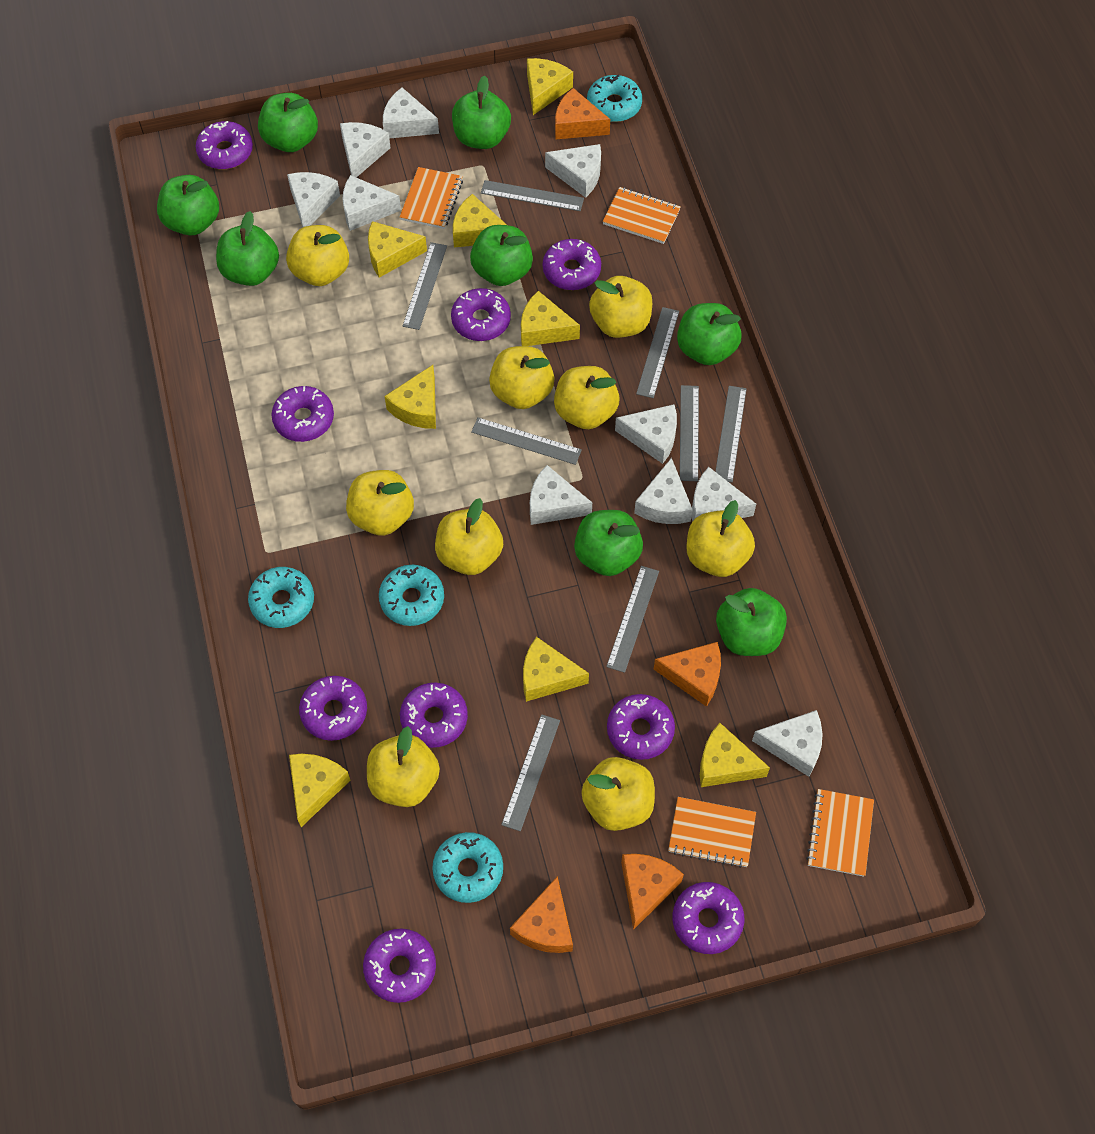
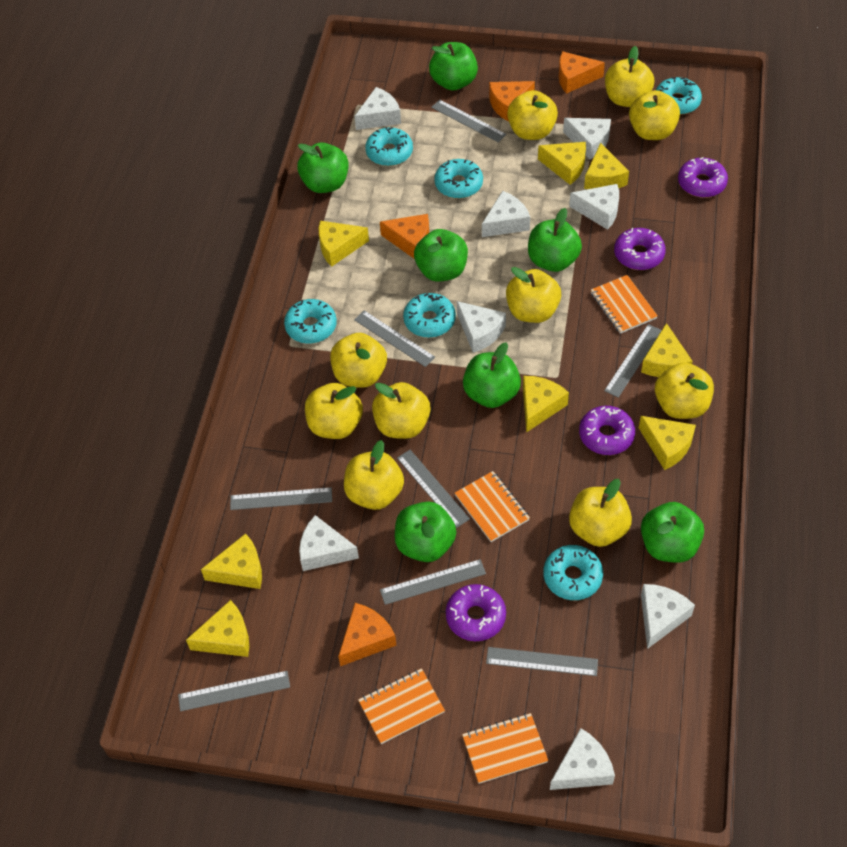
green apple: [157,175,219,236] [216,211,279,286] [258,93,318,152] [452,75,511,149] [470,225,533,286] [574,510,643,576] [677,303,742,365] [716,588,787,656] = 8 -> [297,143,349,193] [395,502,456,562] [414,229,468,282] [429,42,478,91] [463,342,521,408] [528,208,582,272] [641,502,704,563] = 7
purple donut: [196,121,253,169] [271,386,334,442] [299,676,367,741] [363,928,436,1003] [400,683,468,748] [451,288,511,341] [543,239,601,290] [607,694,675,760] [672,882,744,954] = 9 -> [446,584,506,641] [579,406,635,455] [614,228,666,270] [678,157,728,198] = 4
turquoise donut: [248,567,314,628] [379,565,444,626] [432,832,503,903] [587,74,642,122] = 4 -> [284,299,337,344] [365,126,413,166] [403,293,456,338] [435,159,483,199] [543,545,603,600] [656,77,702,115] = 6
white cheese: [287,172,340,227] [340,122,391,177] [342,175,401,231] [383,88,439,139] [530,465,592,525] [545,144,601,198] [615,404,677,464] [634,458,693,524] [692,467,756,522] [752,710,823,777] = 10 -> [299,515,359,571] [355,87,401,130] [457,301,506,353] [482,191,530,237] [550,728,615,790] [563,118,611,159] [569,184,619,230] [641,584,695,649] = 8
yellow apple: [286,225,349,286] [346,470,414,536] [367,726,440,807] [435,498,503,575] [489,346,555,409] [554,366,619,429] [581,757,655,831] [589,276,652,338] [687,500,755,577] = 9 -> [305,383,363,439] [330,333,387,388] [344,440,404,510] [372,382,431,439] [506,267,561,323] [507,90,558,140] [569,479,632,547] [605,46,654,107] [629,90,680,140] [655,362,714,419] = 10

